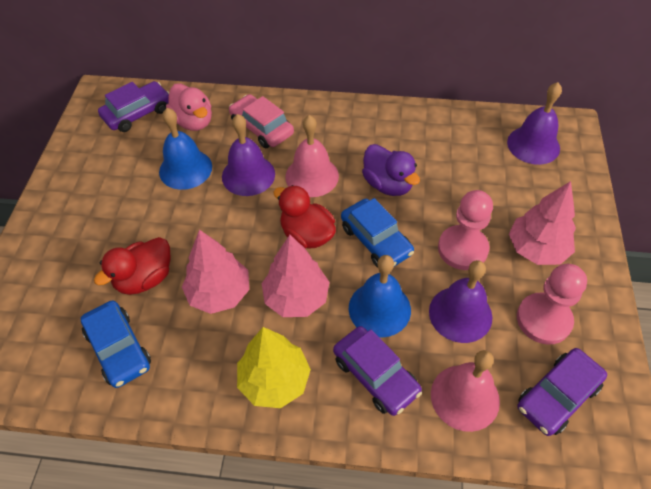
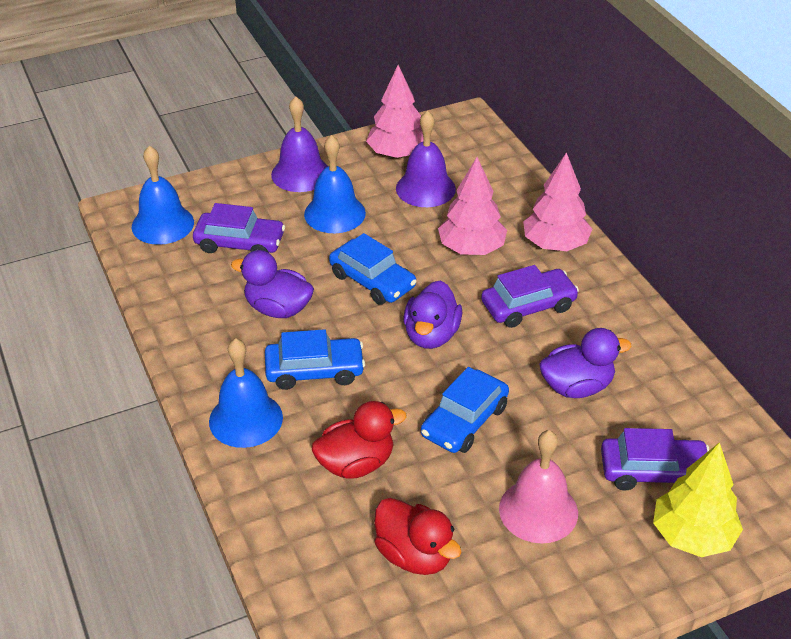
blue bell: [159,108,212,190] [349,255,411,338] = 2 -> [132,146,194,245] [209,338,283,448] [304,135,366,233] = 3
blue car: [81,300,151,388] [341,198,414,268] = 2 -> [265,329,365,390] [329,233,417,305] [421,367,509,453] = 3
pink bell: [285,115,339,197] [431,350,500,432] = 2 -> [499,430,578,543] = 1
pink car: [229,94,294,148] = 1 -> none = 0
pink duck: [166,84,212,131] = 1 -> none = 0
pink pawn: [438,190,493,270] [517,264,587,345] = 2 -> none = 0
purple bell: [222,114,275,196] [429,260,492,343] [507,82,562,165] = 3 -> [271,96,328,192] [396,110,456,207] = 2
purple duck: [362,144,420,196] = 1 -> [231,250,314,318] [403,280,462,349] [539,328,631,398] = 3

